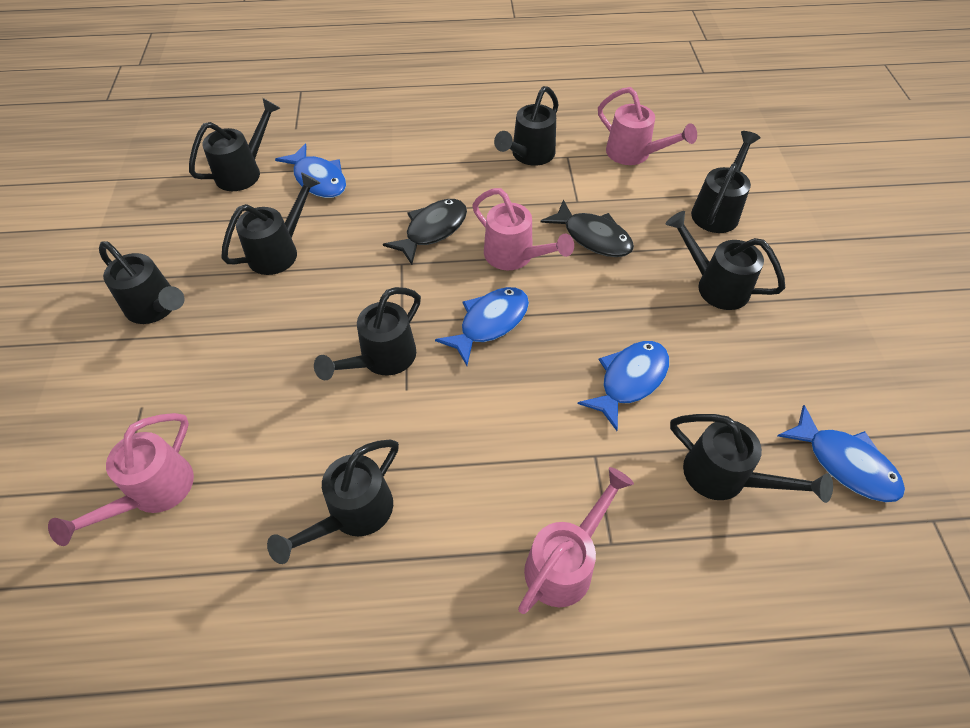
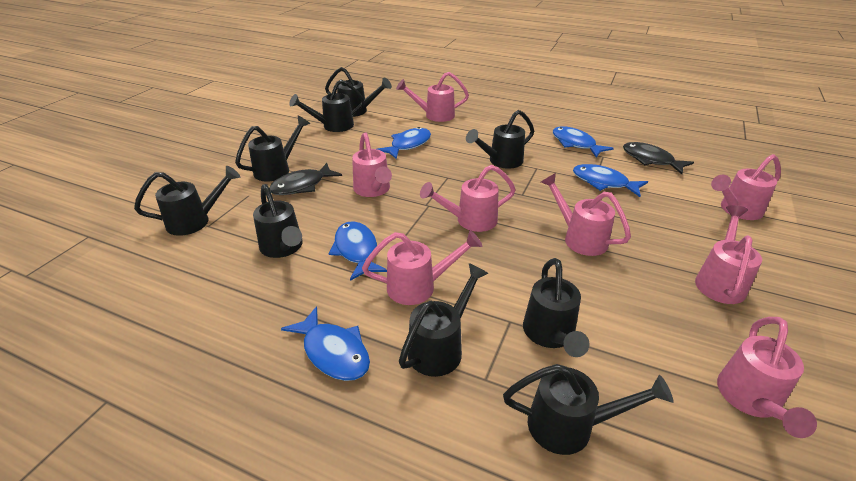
blue fish: [275,143,346,198] [435,287,529,366] [578,341,669,431] [777,405,905,502] = 4 -> [281,306,370,381] [329,221,387,281] [377,127,431,159] [553,127,614,158] [573,164,648,197] = 5
pink watering can: [48,413,194,546] [472,188,574,270] [518,467,634,614] [598,87,697,165] = 4 -> [352,132,392,197] [362,230,482,305] [396,72,469,122] [420,165,516,232] [541,173,631,256] [695,205,762,304] [711,154,781,220] [717,317,817,438] = 8

